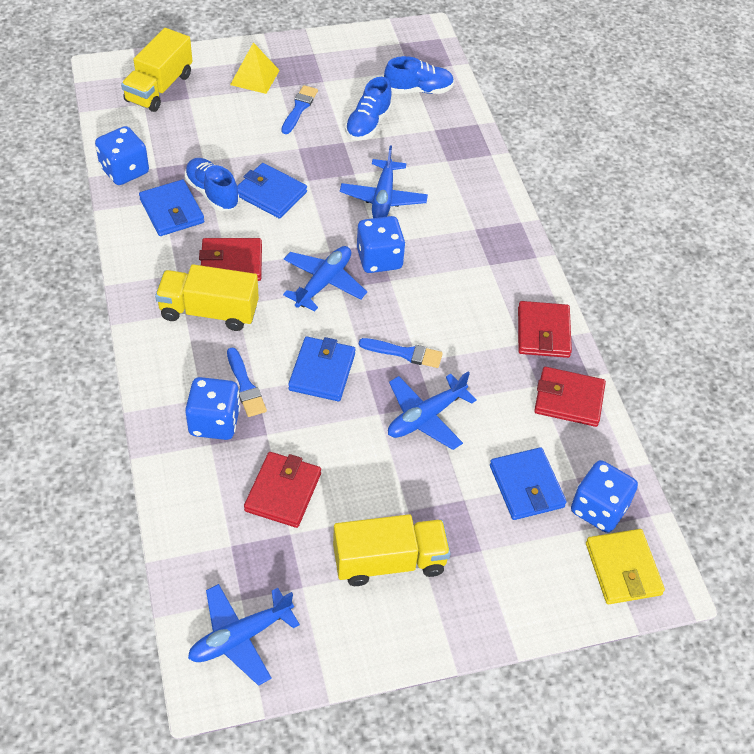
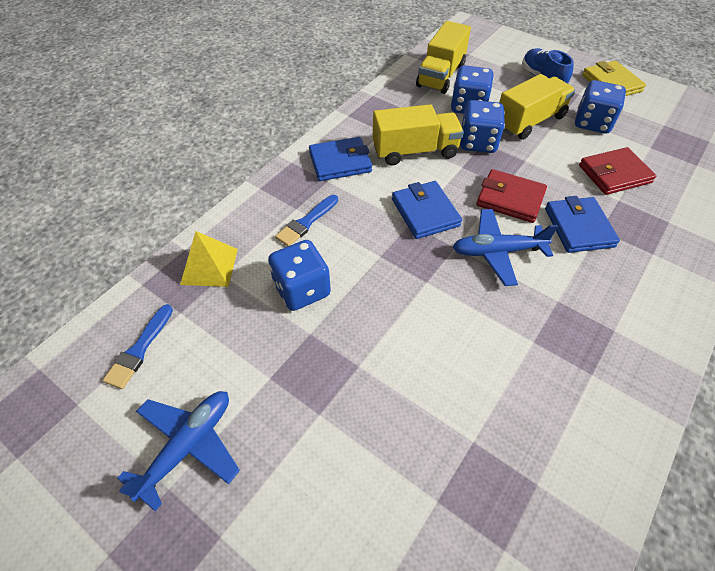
blue brush: [227,348,267,417] [281,85,318,134] [359,338,443,368] = 3 -> [103,304,173,389] [275,195,338,246] = 2
blue plane: [188,584,300,686] [283,246,367,312] [340,145,428,218] [388,372,477,450] = 4 -> [117,391,240,511] [453,209,558,286] = 2
blue shoe: [185,158,239,211] [345,77,392,141] [384,56,454,94] = 3 -> [522,48,574,84] = 1
blue wallet: [139,180,204,236] [237,163,307,218] [288,337,356,401] [490,447,567,520] = 4 -> [309,137,372,181] [392,181,462,239] [545,196,620,253] = 3
red wallet: [199,238,262,281] [244,452,321,528] [518,301,572,358] [534,367,606,427] = 4 -> [476,169,547,223] [579,147,656,195] = 2

